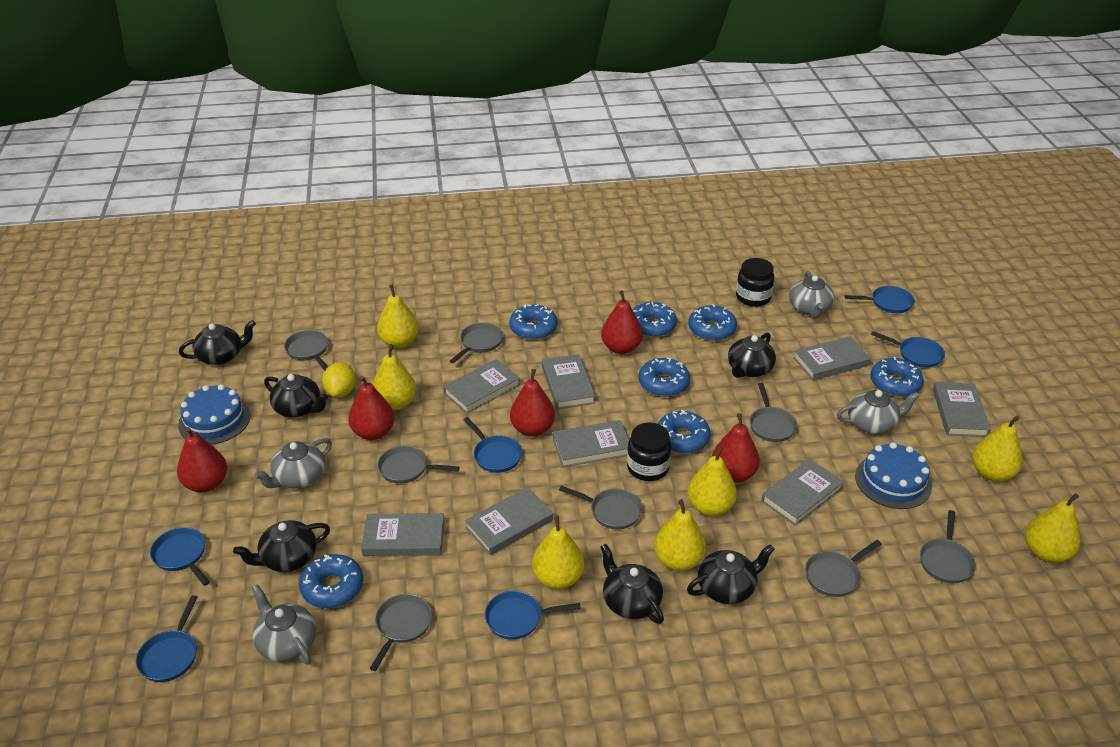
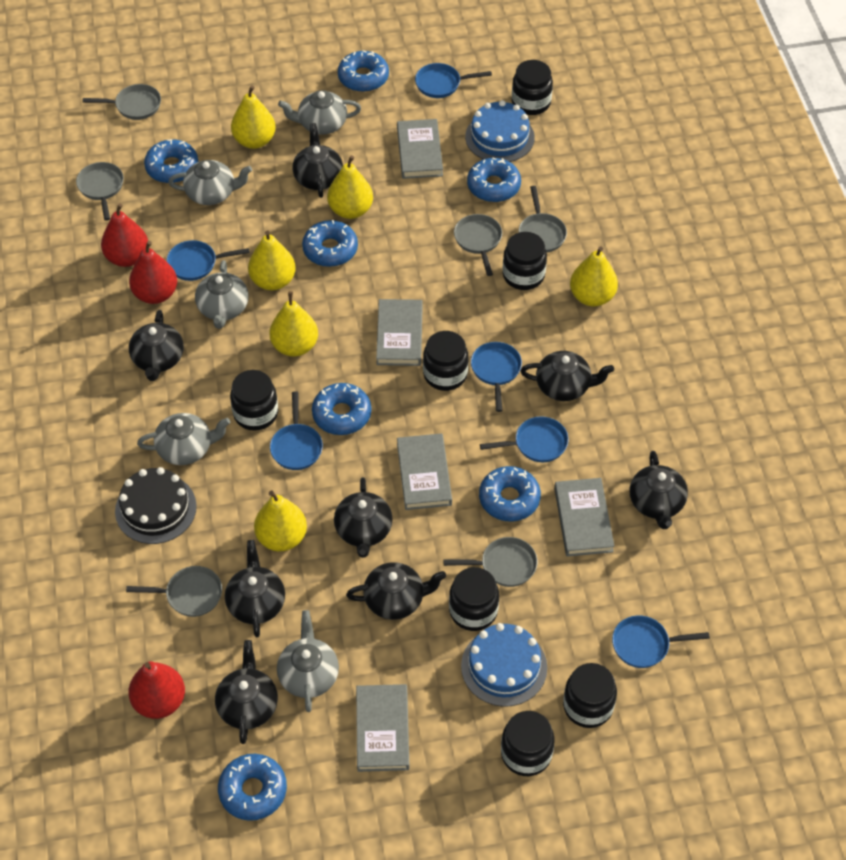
black cake: none = 0 -> [115,467,197,544] = 1
black jar: [627,423,671,481] [736,258,774,307] = 2 -> [230,370,278,431] [423,331,468,391] [449,567,499,631] [501,711,554,776] [502,232,547,290] [512,60,553,115] [563,663,617,728] = 7
black teapot: [179,320,256,365] [233,520,330,572] [264,374,328,417] [600,544,664,624] [687,544,775,604] [728,332,776,378] = 6 -> [129,310,184,381] [215,640,278,744] [225,540,285,637] [292,123,343,198] [334,477,393,558] [346,562,446,620] [521,351,614,401] [629,451,688,529] = 8
grey book: [361,513,444,556] [443,359,520,414] [465,487,553,555] [542,354,596,410] [553,420,629,467] [761,459,844,526] [793,336,871,380] [933,382,991,437] = 8 -> [356,684,410,772] [376,299,423,366] [397,119,443,179] [397,433,452,510] [554,478,614,557] = 5
grey pan: [284,330,328,371] [369,594,432,671] [377,446,460,484] [450,323,503,363] [559,486,643,530] [750,383,797,442] [805,540,882,597] [920,510,976,583] = 8 -> [76,162,124,221] [83,84,161,120] [126,566,222,617] [443,537,538,587] [454,214,502,276] [518,186,567,253] = 6
grey teapot: [252,584,316,665] [254,438,332,488] [789,271,834,318] [837,390,920,434] = 4 -> [137,413,230,465] [168,160,252,205] [195,260,249,329] [277,610,339,712] [278,90,361,134] = 5
red pear: [177,427,227,493] [348,376,395,440] [510,369,555,437] [601,290,643,354] [712,413,760,483] = 5 -> [101,203,148,267] [128,661,185,719] [129,241,177,304] = 3
yellow lemon: [322,362,356,398] = 1 -> none = 0
yellow pear: [372,344,416,410] [377,284,419,348] [532,516,584,589] [654,499,706,571] [687,446,737,516] [972,416,1023,482] [1025,493,1081,563] = 7 -> [231,85,276,149] [248,230,296,290] [254,490,307,551] [269,291,318,357] [327,155,373,219] [570,246,618,307] = 6

